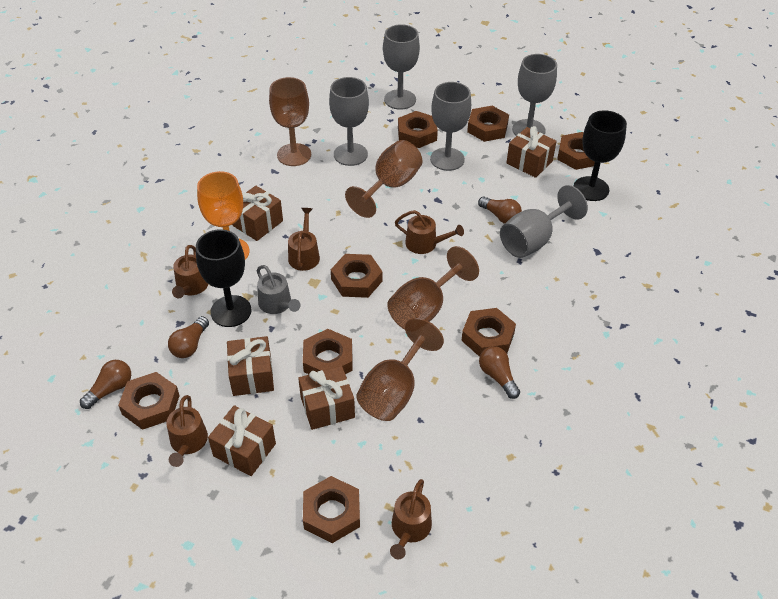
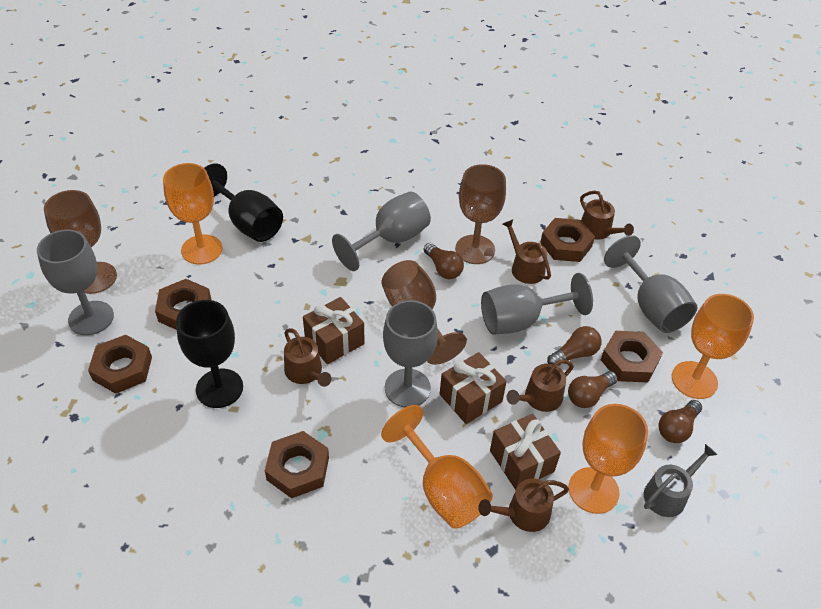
brown gift: [208,405,276,476] [227,336,274,396] [232,186,283,241] [298,366,355,430] [506,126,557,178] = 5 -> [303,297,365,364] [440,352,507,424] [490,414,561,490] = 3
brown goblet: [269,77,311,166] [345,140,422,218] [356,318,444,421] [387,246,479,330] = 4 -> [44,190,117,294] [381,260,467,365] [455,164,506,264] = 3
brown nut: [118,372,180,430] [303,329,353,374] [303,476,360,543] [331,254,383,298] [398,111,438,148] [461,308,516,357] [467,106,509,142] [557,132,595,170] = 8 -> [88,335,152,394] [155,279,211,330] [265,431,329,498] [540,218,595,262] [601,331,663,383] = 5
orange goblet: [197,171,250,260] = 1 -> [163,163,222,265] [381,405,493,529] [568,404,648,514] [672,294,754,399] = 4

